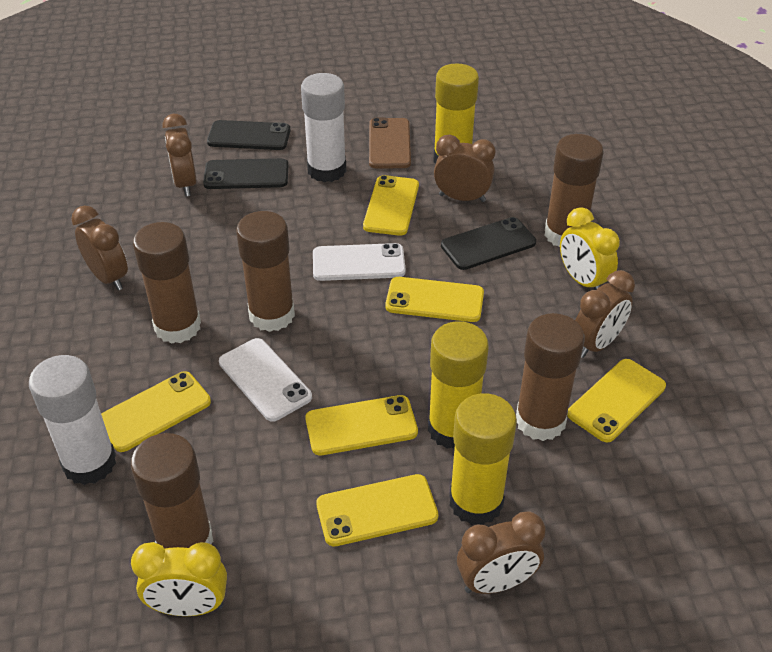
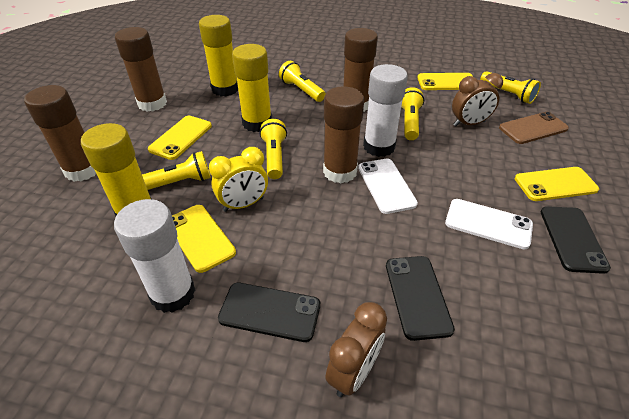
brown clock: [71,205,128,290] [163,114,197,196] [434,135,495,202] [457,511,545,594] [575,270,635,358] = 5 -> [325,302,387,397] [452,73,503,126] = 2
brown glue stick: [131,433,213,549] [133,222,201,344] [236,211,295,332] [516,313,585,441] [545,134,604,247] = 5 -> [24,85,96,182] [115,27,167,112] [323,86,364,184] [344,28,378,112] = 4
yellow clock: [131,542,227,616] [560,207,620,290] = 2 -> [209,147,268,212] = 1
yellow flashlight: none = 0 -> [142,151,211,190] [260,119,287,179] [279,61,326,102] [401,87,424,140] [480,71,541,104] = 5
yellow phone: [101,371,211,452] [305,395,418,455] [316,474,438,546] [363,175,419,236] [385,277,484,322] [567,359,666,442] = 6 -> [148,116,212,160] [172,205,236,273] [417,73,473,90] [515,167,599,201] = 4

